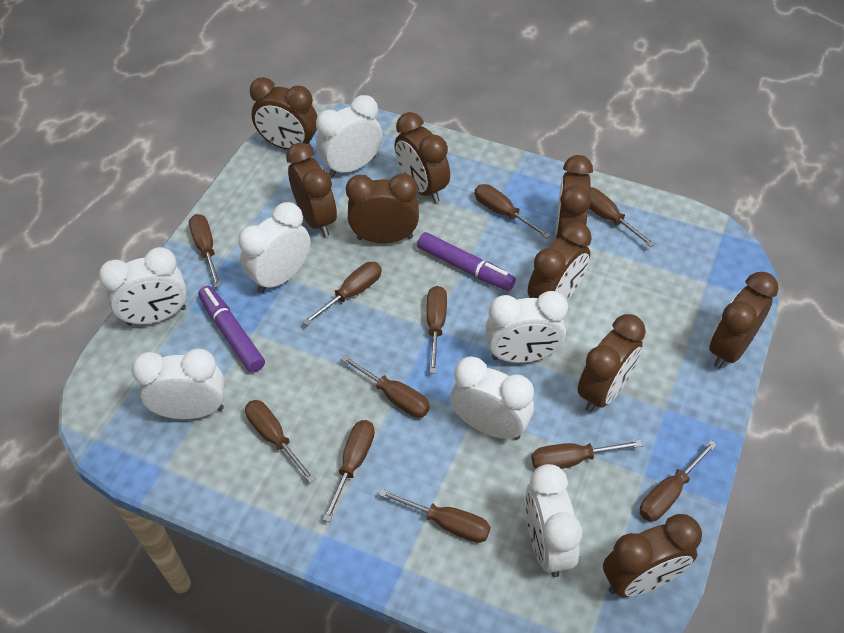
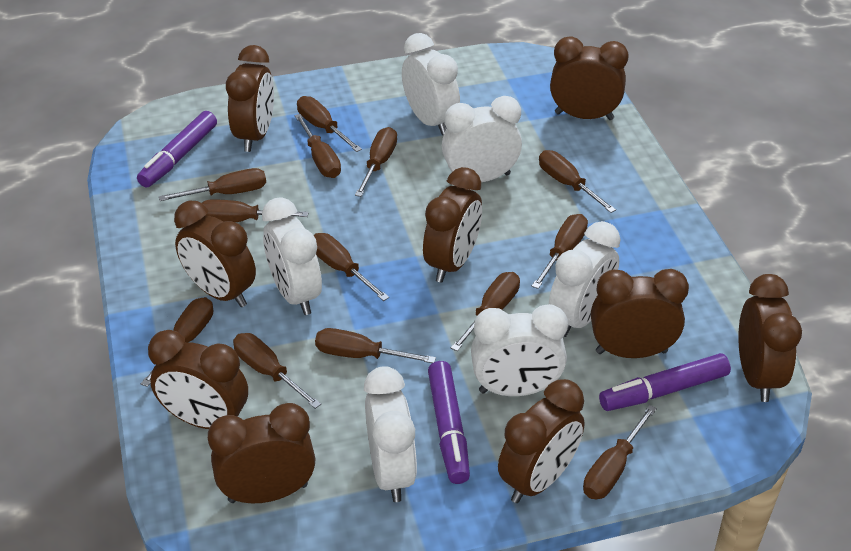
brown screwdriver: [189,214,221,288] [245,400,316,483] [303,262,382,325] [323,420,375,522] [341,355,430,418] [379,489,490,543] [427,286,447,373] [475,184,551,238] [531,440,643,469] [589,187,655,247] [640,440,717,522] = 11 -> [141,297,213,387] [159,168,266,201] [202,199,309,222] [233,333,321,409] [294,114,341,178] [297,96,362,152] [314,233,389,301] [315,328,436,363] [355,127,397,197] [451,272,520,351] [532,214,588,289] [539,150,616,213] [583,405,657,499] = 13
purple marker: [198,286,265,373] [417,232,516,291] = 2 -> [137,111,217,188] [428,361,470,484] [599,353,731,411] = 3
white clock: [99,247,187,326] [132,349,224,419] [238,202,311,293] [316,95,383,177] [450,356,534,440] [485,291,568,363] [525,464,582,577] = 7 -> [262,197,322,315] [364,366,417,502] [402,33,460,135] [442,96,522,182] [471,304,568,396] [549,221,621,337] = 6

